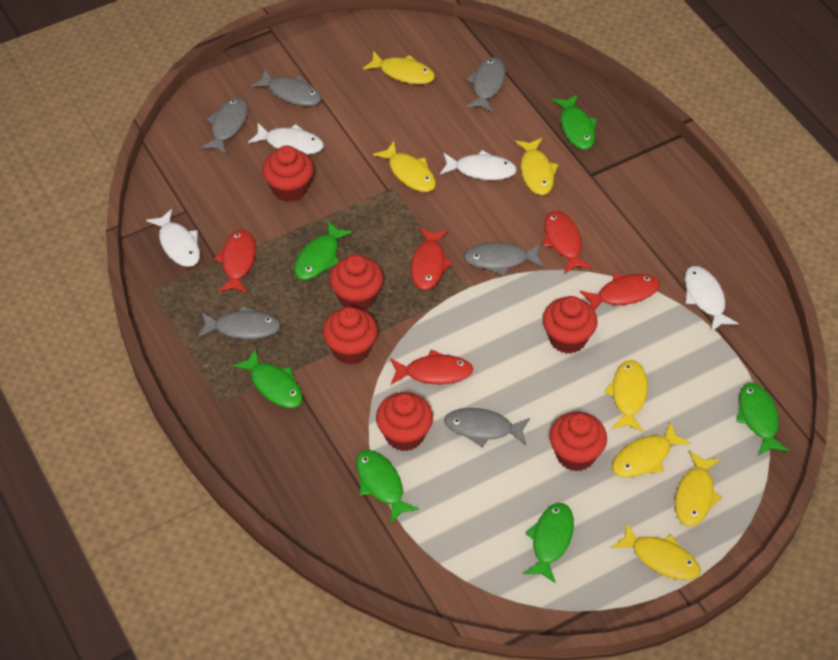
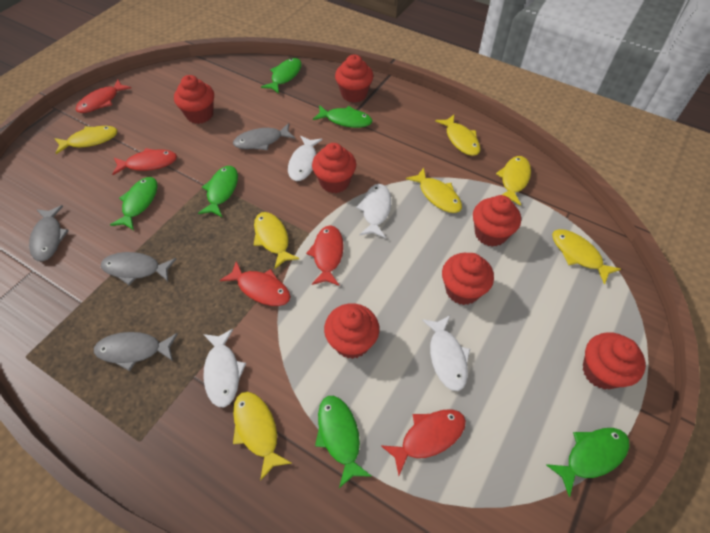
grey fish: [198,306,281,340] [201,98,248,154] [251,69,322,106] [444,408,530,447] [464,242,544,276] [466,57,506,112] = 6 -> [29,205,69,261] [94,332,178,371] [101,252,176,285] [233,123,295,150] = 4
red cupcake: [262,146,314,202] [323,307,378,365] [330,254,383,311] [376,392,433,451] [543,296,598,354] [549,412,607,471] = 6 -> [174,75,214,124] [312,143,356,193] [324,303,379,359] [335,54,373,103] [442,253,494,305] [473,195,521,247] [583,332,646,389] = 7

